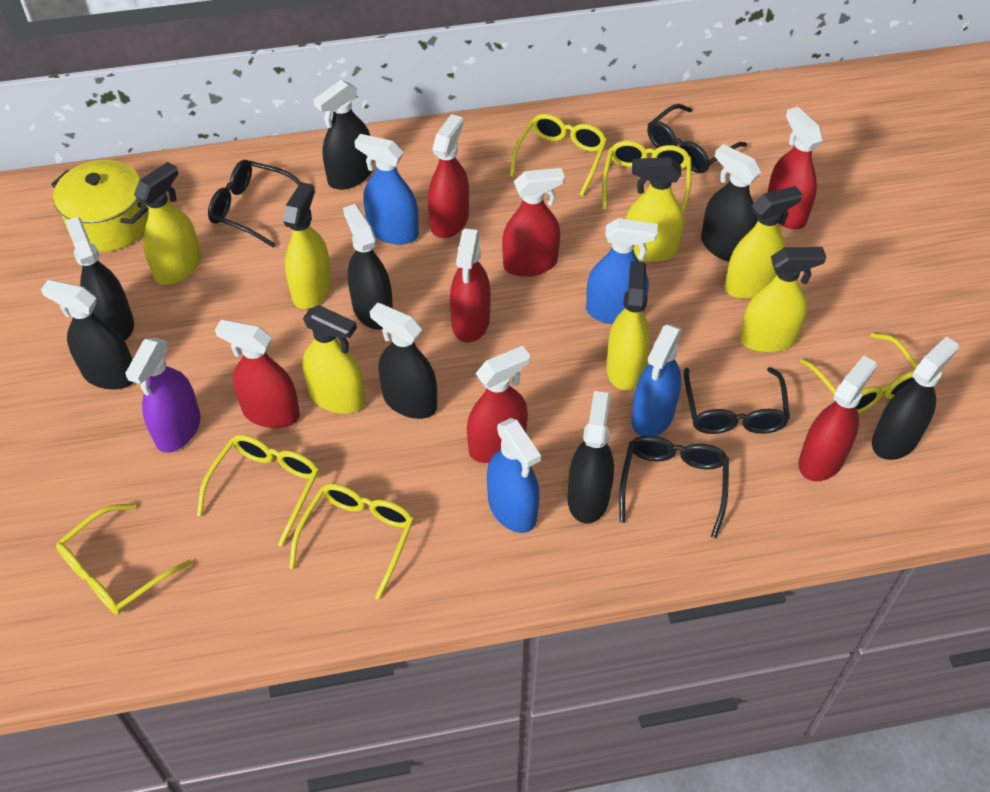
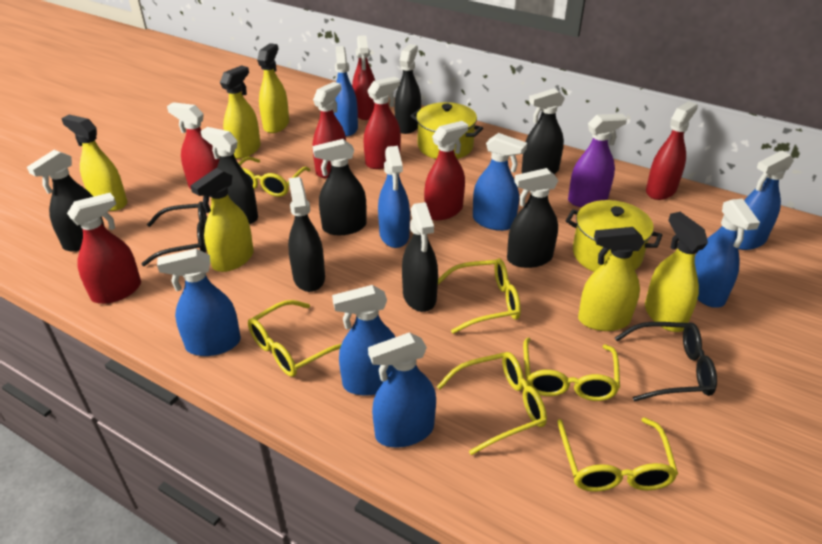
black glasses: [208,160,301,248] [619,436,729,538] [647,104,747,173] [684,367,790,434] = 4 -> [141,201,207,266] [615,322,717,401] = 2
blue spray bottle: [354,134,419,245] [487,418,541,533] [586,218,658,324] [632,324,682,436] = 4 -> [157,248,241,356] [332,285,395,396] [334,46,358,136] [368,333,436,447] [378,146,410,248] [473,133,527,231] [695,199,760,308] [738,151,794,250] = 8
yellow pot: [51,160,149,252] = 1 -> [411,102,483,159] [566,200,662,272] = 2
yellow spray bottle: [134,162,201,285] [283,182,332,309] [302,305,365,414] [606,261,650,390] [626,157,684,262] [725,186,802,299] [740,247,826,352] = 7 -> [61,114,127,211] [190,168,254,272] [220,65,261,159] [257,43,289,133] [578,227,645,331] [645,212,708,332] = 6

